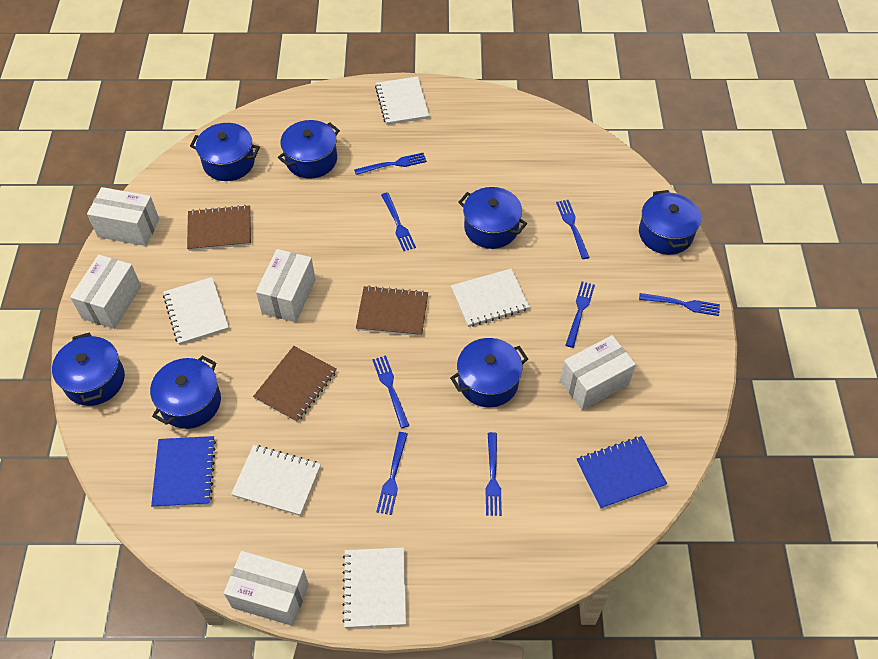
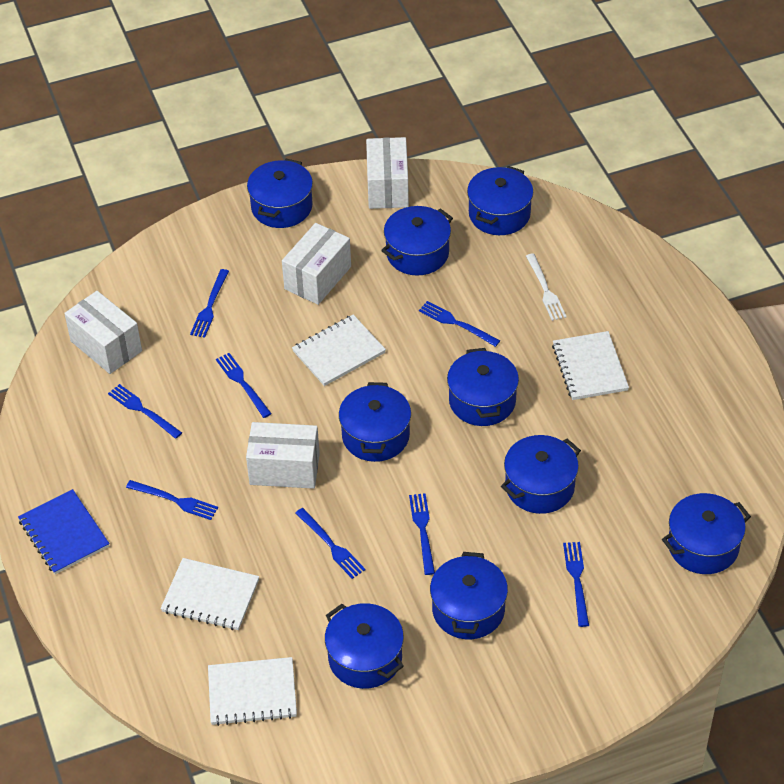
blue notebook: [151,436,216,508] [577,436,667,509] = 2 -> [18,489,110,574] = 1
blue pot: [52,332,125,406] [150,355,221,429] [190,123,260,181] [278,120,340,179] [450,338,528,407] [458,187,527,249] [639,190,701,255] = 7 -> [247,159,313,228] [325,603,404,689] [339,382,411,462] [381,206,453,275] [430,552,508,639] [447,348,519,426] [467,166,533,235] [501,435,581,514] [662,493,751,574] = 9
brown notebook: [187,205,251,251] [253,346,337,423] [356,286,428,336] = 3 -> none = 0
white box: [70,255,141,329] [87,187,159,246] [224,551,309,626] [256,249,316,322] [560,335,636,410] = 5 -> [64,291,142,374] [246,422,320,489] [282,223,351,305] [366,137,409,209] = 4
white fork: none = 0 -> [526,253,566,321] = 1
white notebook: [163,277,229,345] [231,445,321,516] [342,548,406,628] [375,76,429,125] [451,269,530,327] = 5 -> [160,558,259,630] [208,657,297,726] [292,315,386,386] [552,331,629,400] = 4

